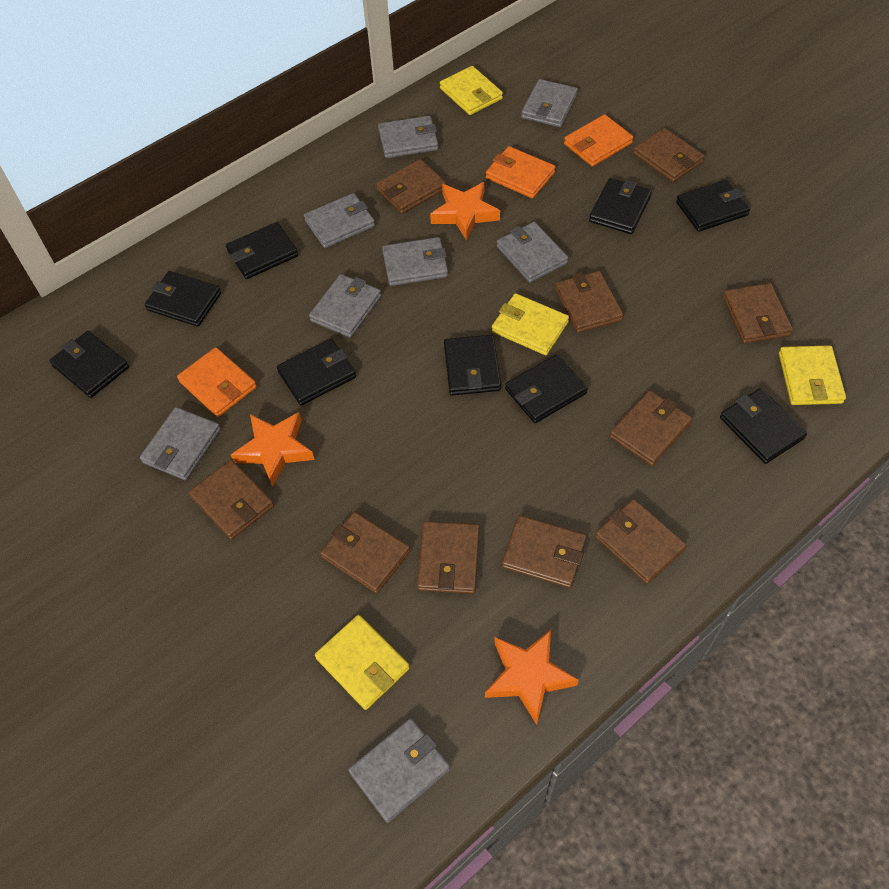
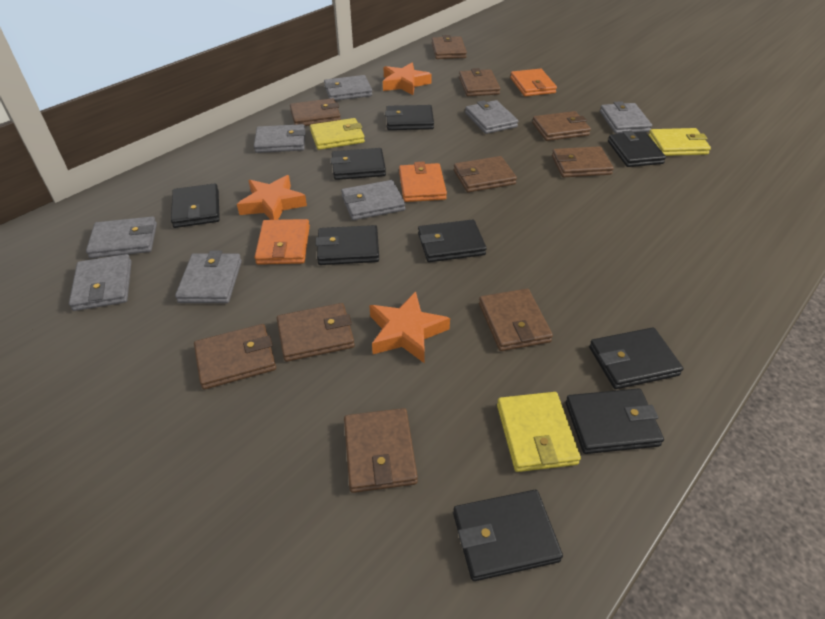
yellow wallet: [315,615,410,710] [440,66,503,115] [492,293,569,355] [779,345,846,405] = 4 -> [310,118,365,150] [497,392,581,472] [648,128,711,156] = 3

